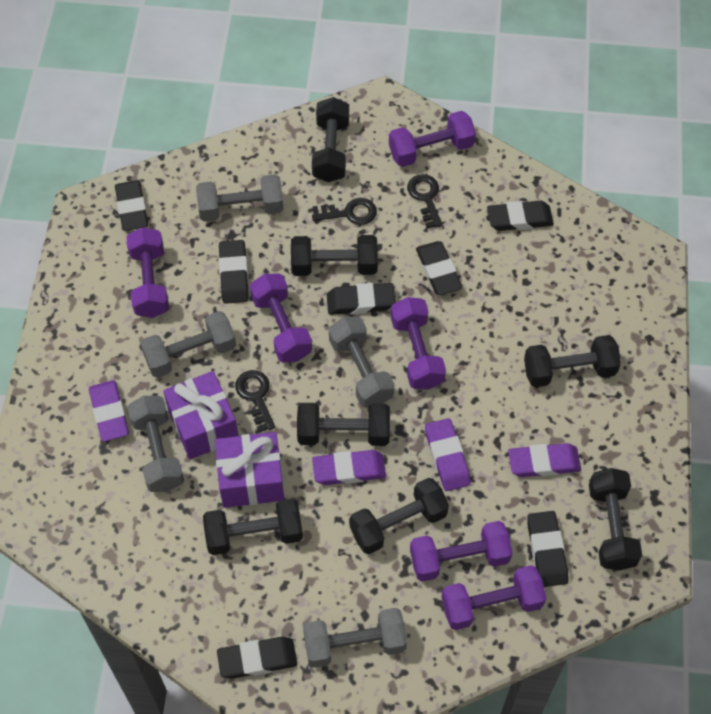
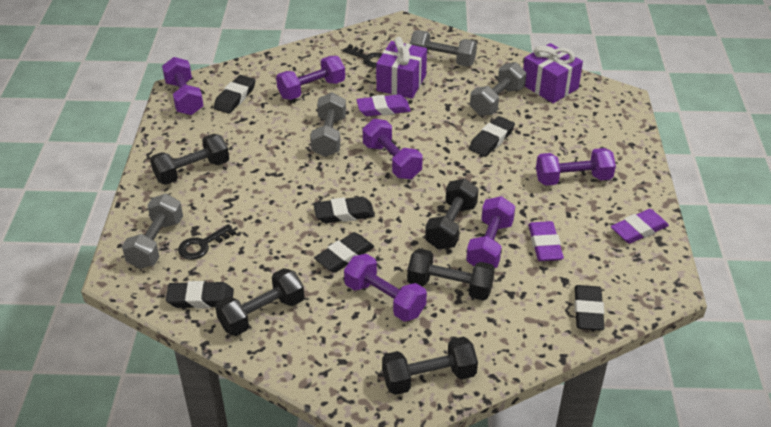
black dumbbell: [203,498,303,555] [291,235,378,276] [297,403,390,446] [312,97,349,182] [349,478,449,554] [524,335,621,387] [589,468,642,571] = 7 -> [150,134,229,185] [215,268,304,336] [382,337,478,395] [407,249,495,300] [425,179,479,250] = 5
black eraser: [115,180,148,231] [217,637,297,679] [219,240,249,304] [327,283,395,315] [416,241,463,295] [487,201,554,231] [527,511,568,587] = 7 -> [166,281,234,309] [214,75,256,114] [313,197,375,223] [314,232,374,273] [469,116,515,157] [574,285,604,331] = 6
black key: [235,370,275,433] [312,198,377,225] [407,174,442,228] = 3 -> [178,224,236,260] [343,45,382,67] = 2
grey dumbbell: [128,396,184,492] [140,311,236,378] [196,174,284,221] [303,608,407,668] [329,316,394,408] = 5 -> [122,194,183,269] [310,92,346,157] [410,30,477,67] [470,62,527,116] = 4
purple eraser: [89,380,129,442] [312,450,386,485] [425,418,471,491] [508,443,581,477] = 4 -> [357,94,411,116] [528,221,564,261] [611,209,669,244] = 3

